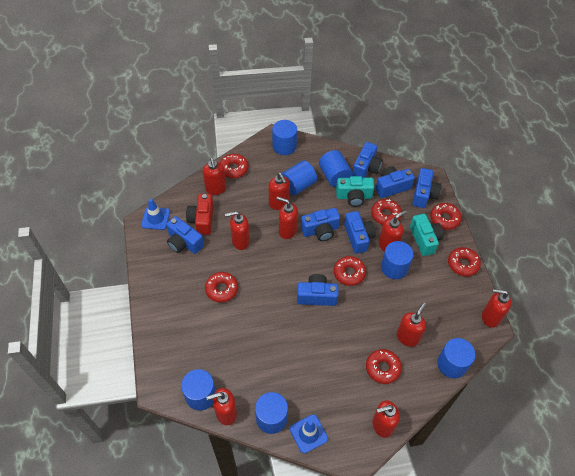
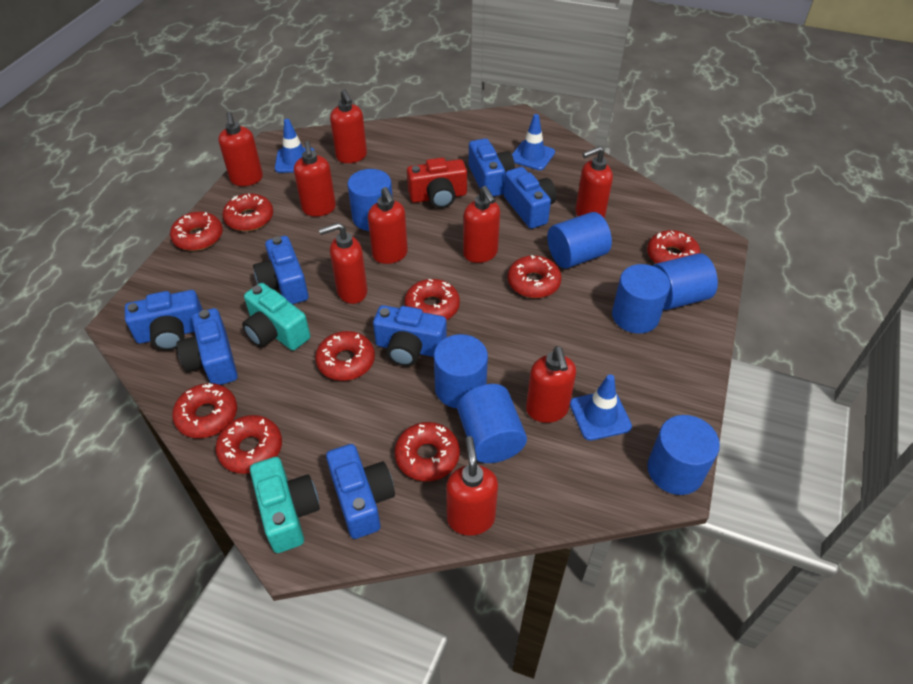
blue traffic cone: [141,199,170,230] [290,414,328,454] = 2 -> [275,119,314,173] [512,114,555,170] [570,374,632,441] = 3
red donut: [205,272,238,303] [220,154,248,178] [334,256,366,286] [366,349,402,384] [371,199,402,225] [430,203,462,230] [448,247,481,276] = 7 -> [170,212,223,251] [172,383,237,438] [216,415,282,474] [223,193,273,231] [315,331,375,381] [395,422,460,481] [404,279,460,320] [508,255,562,298] [647,230,701,264] = 9

